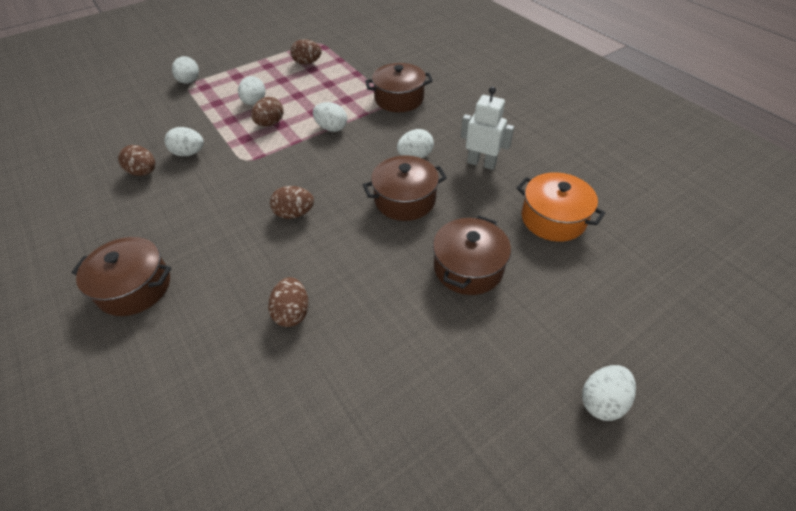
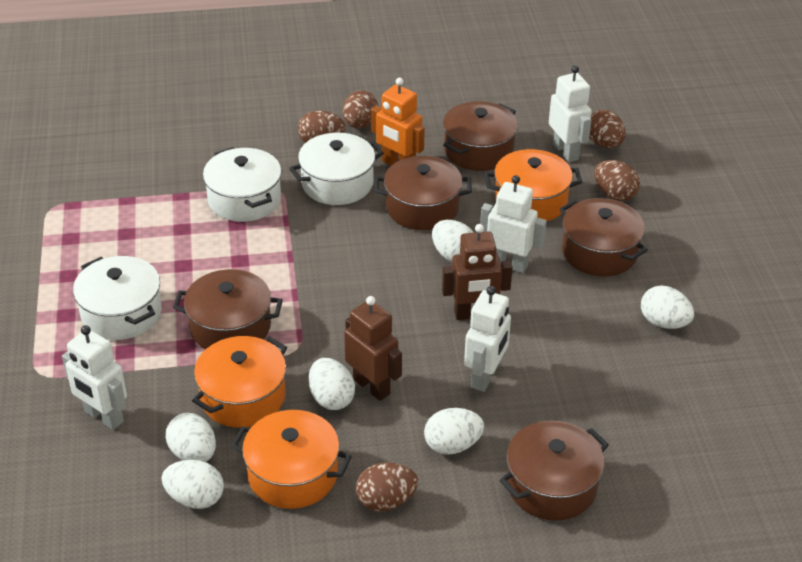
brown pot: [72,237,171,316] [363,155,447,221] [365,63,433,112] [433,215,511,295] = 4 -> [173,269,283,350] [375,156,472,230] [443,101,518,171] [499,421,609,521] [560,198,648,277] = 5
brown robot: none = 0 -> [344,296,402,401] [442,224,512,320] = 2
orange pot: [516,172,605,242] = 1 -> [192,336,287,428] [231,410,352,509] [484,149,582,221] = 3
orange robot: none = 0 -> [371,78,425,166] = 1
white pot: none = 0 -> [73,256,162,340] [203,147,282,222] [289,133,384,205] = 3
white robot: [461,87,514,170] = 1 -> [62,325,127,430] [464,286,511,392] [480,175,547,273] [549,65,592,162] = 4

